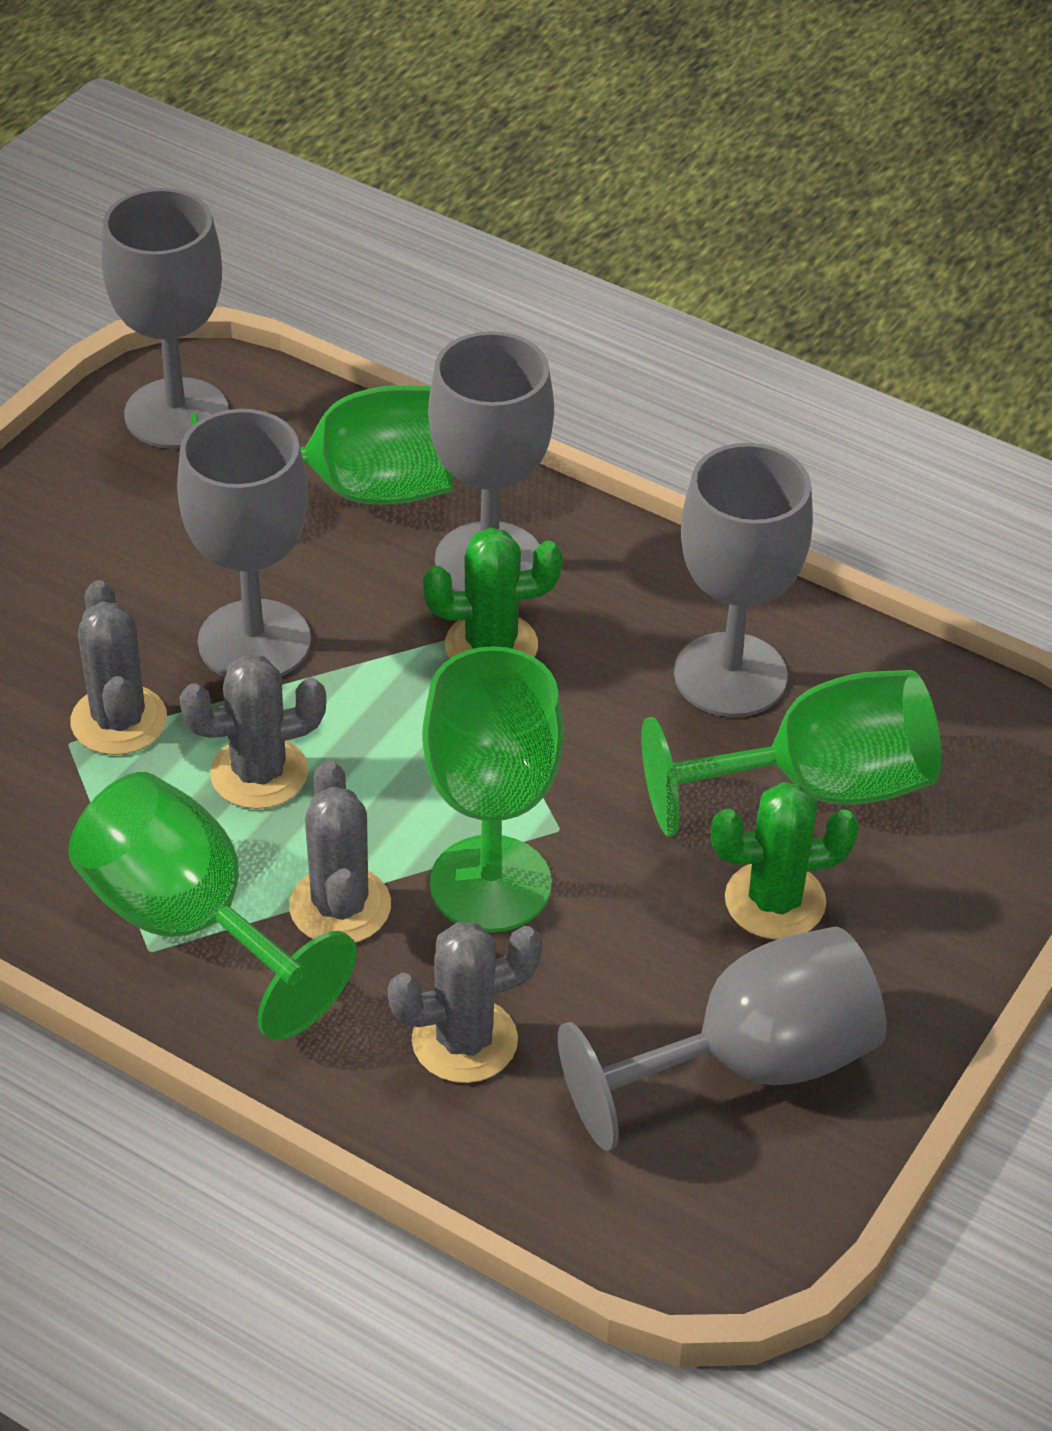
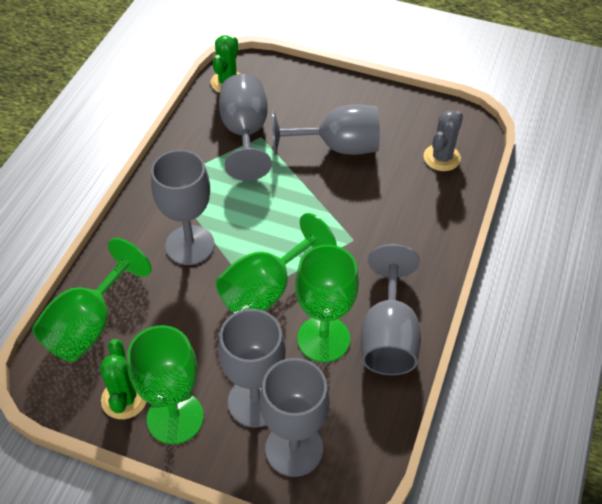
grey cactus: [71,580,167,755] [179,654,326,809] [289,760,391,943] [388,922,542,1083] = 4 -> [424,110,463,171] = 1
grey goblet: [102,188,228,449] [177,409,311,677] [428,331,554,592] [558,927,887,1151] [674,443,813,717] = 5 -> [151,150,215,265] [218,309,286,428] [219,74,272,181] [260,358,330,477] [272,105,380,156] [361,244,421,375] = 6

